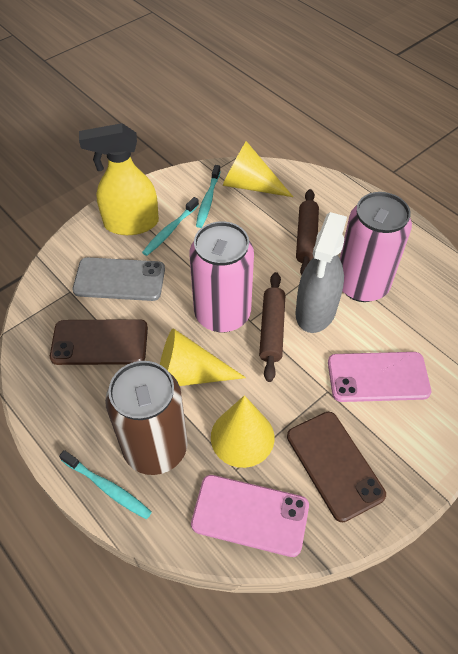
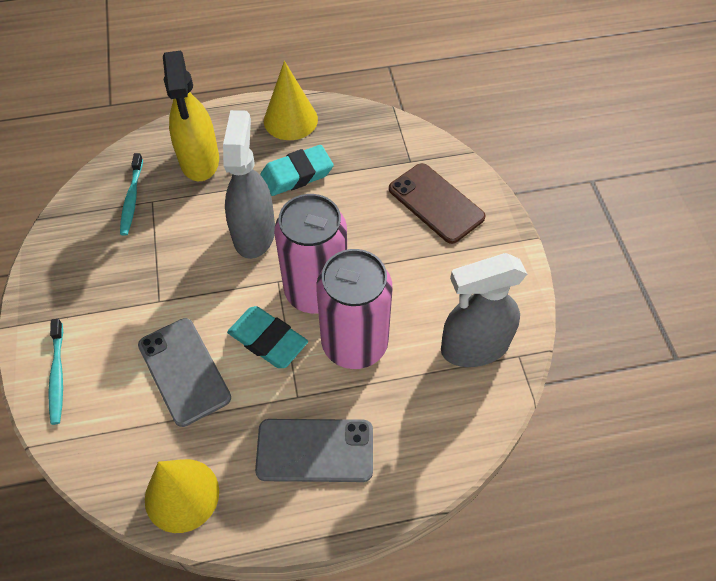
brown can: [105,361,188,475] = 1 -> none = 0
brown phone: [50,319,148,365] [287,412,386,522] = 2 -> [389,163,486,244] = 1
brown rolling pin: [259,272,285,382] [296,189,319,275] = 2 -> none = 0
grey phone: [72,257,165,301] = 1 -> [138,318,231,427] [255,419,373,482] = 2
grey spray bottle: [295,212,347,333] = 1 -> [223,110,275,259] [441,253,527,367] = 2
pink phone: [191,475,309,557] [328,352,431,402] = 2 -> none = 0
turquoise eraser: none = 0 -> [227,306,308,368] [260,145,334,196] = 2
turquoise toothbrush: [59,450,152,519] [142,197,199,256] [196,165,221,228] = 3 -> [48,319,63,425] [120,153,143,236] = 2
yellow cone: [160,328,246,386] [211,395,274,468] [223,141,293,197] = 3 -> [145,459,219,533] [264,61,318,140] = 2

